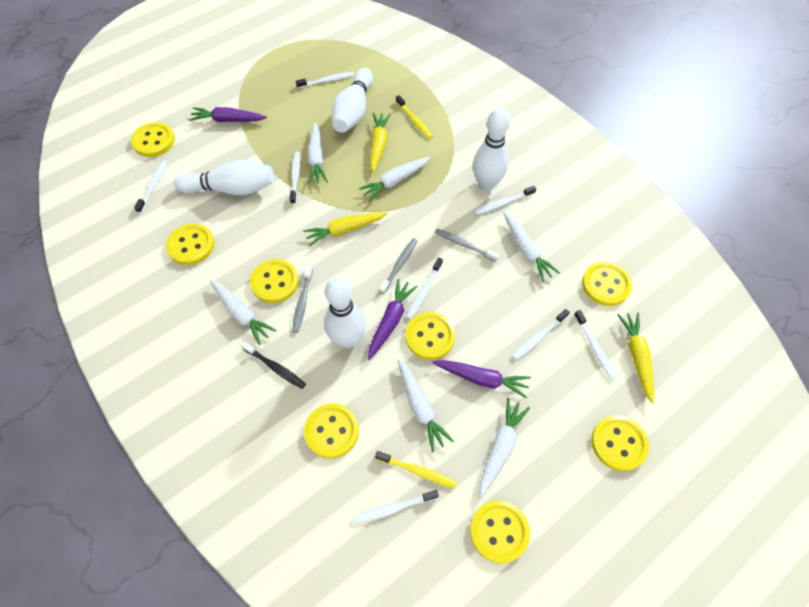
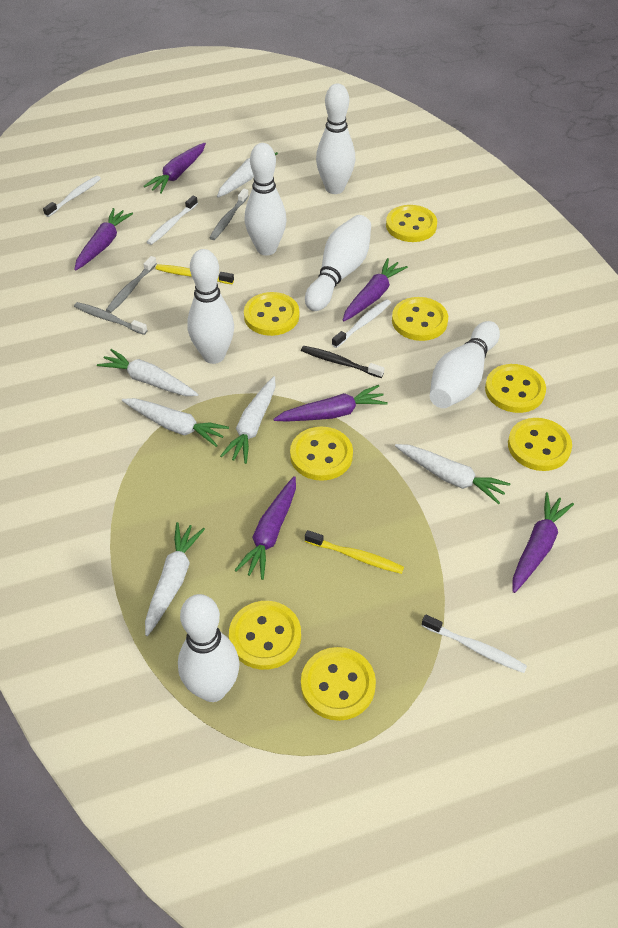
purple carrot: [189,107,267,122] [368,279,418,360] [432,360,531,398] = 3 -> [74,208,133,271] [144,143,206,194] [234,476,296,580] [273,385,388,422] [343,258,408,322] [513,492,574,593] = 6
white bowling pin: [174,160,274,195] [324,277,366,348] [332,68,373,133] [473,107,510,191] = 4 -> [178,594,240,702] [187,249,234,364] [245,143,287,256] [305,215,371,311] [316,84,355,194] [430,321,500,408] = 6
white toothbrush: [134,160,167,213] [290,152,300,204] [296,72,354,88] [353,490,439,524] [406,257,443,319] [474,186,536,215] [512,309,570,360] [574,310,617,380] = 8 -> [43,176,101,217] [147,196,198,245] [332,299,391,348] [422,615,527,673] = 4
yellow carrot: [303,212,388,246] [370,113,391,173] [617,313,654,403] = 3 -> none = 0

